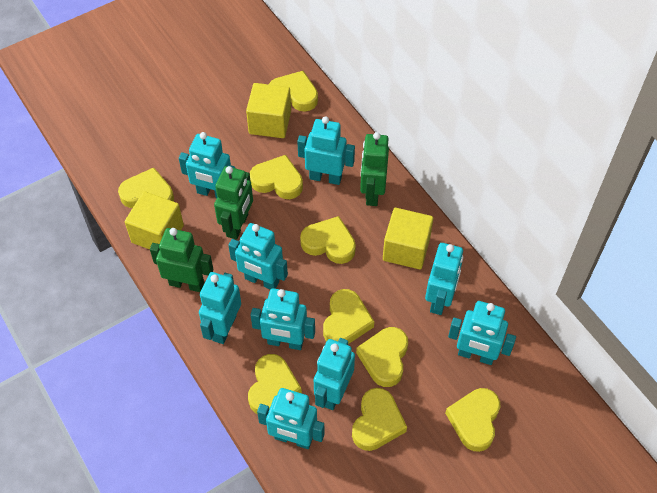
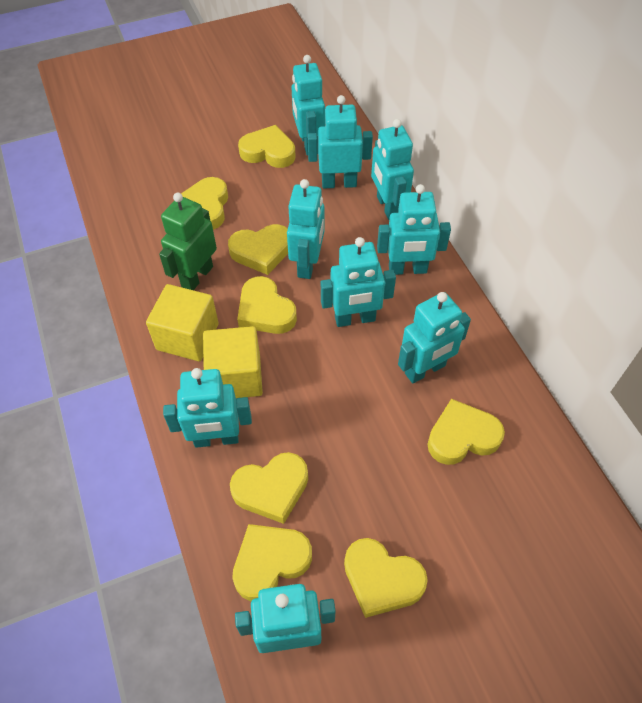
green robot: [150,228,213,292] [214,166,253,240] [360,132,389,206] = 3 -> [159,193,217,290] = 1
yellow cube: [125,191,184,249] [246,83,291,138] [383,208,434,269] = 3 -> [146,284,219,361] [203,326,263,398] = 2
yellow heart: [118,167,174,208] [248,354,302,414] [250,155,303,199] [269,71,318,112] [300,216,356,264] [323,289,374,344] [352,388,407,451] [356,327,408,387] [445,388,500,452] = 9 -> [181,177,228,230] [228,224,288,275] [230,452,308,524] [232,524,312,601] [237,276,297,334] [238,125,296,168] [344,538,428,618] [428,399,505,465] = 8

